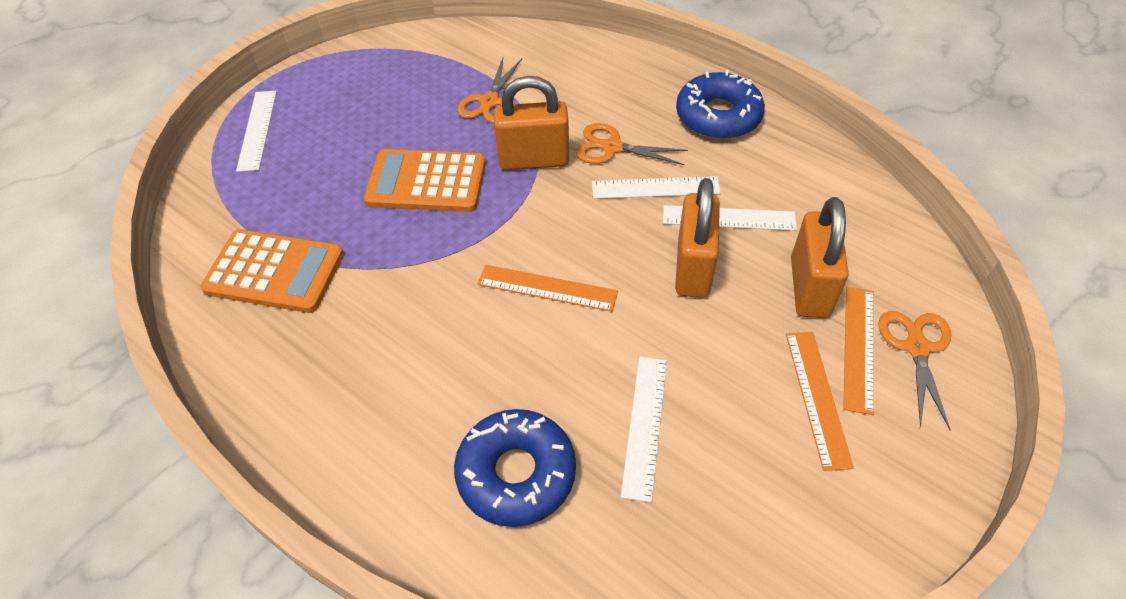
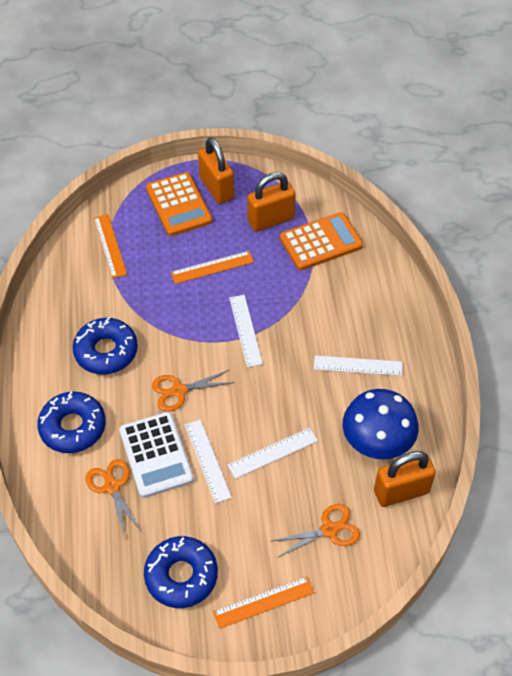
blue donut: [454,409,576,527] [676,70,765,139] = 2 -> [37,391,106,453] [73,317,138,375] [144,536,218,608] = 3
blue mushroom: none = 0 -> [343,389,419,459] = 1
white calculator: none = 0 -> [119,412,194,498] = 1

